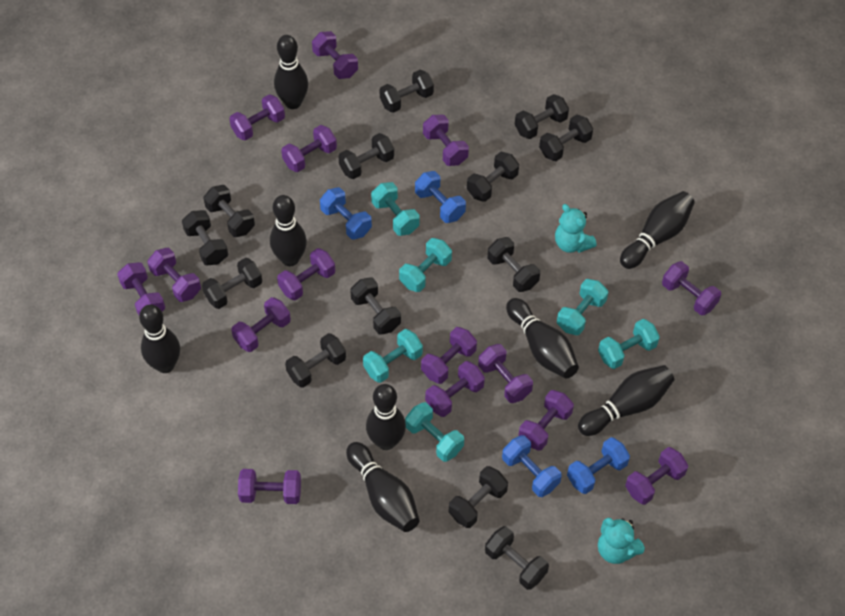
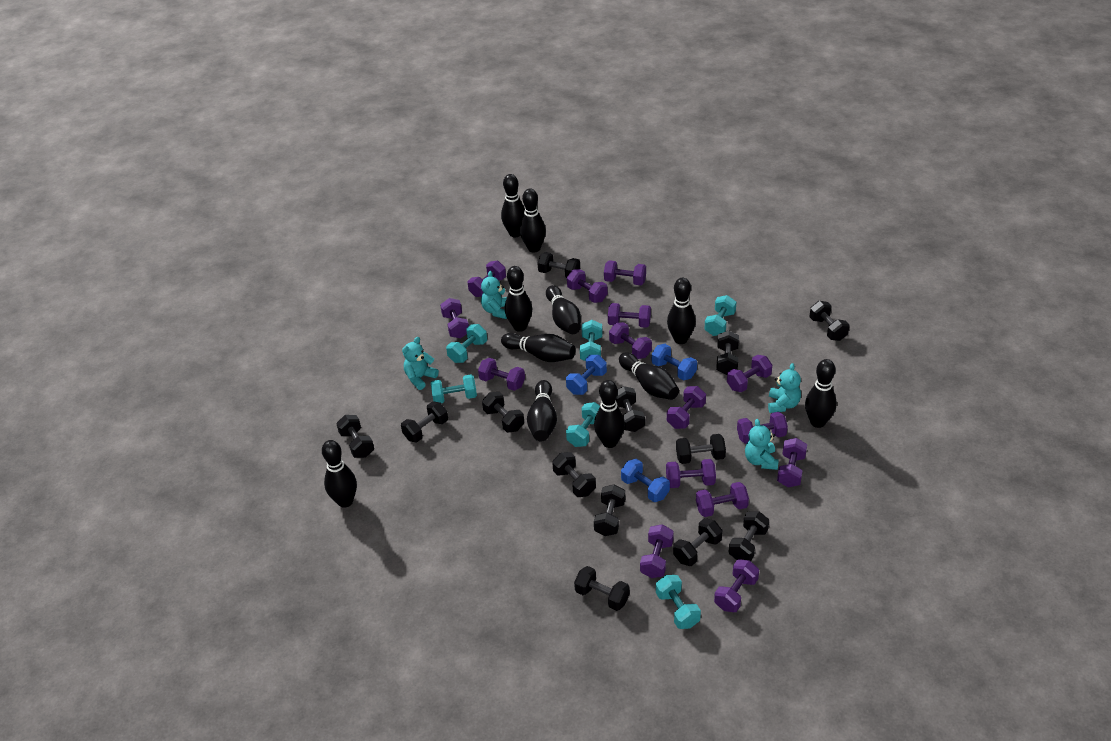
black bowling pin: [139,305,180,373] [270,195,307,266] [274,35,308,109] [346,442,420,532] [366,384,406,450] [506,298,579,379] [578,365,674,436] [620,191,695,269] = 8 -> [322,440,357,508] [501,174,525,237] [501,333,576,362] [505,266,532,332] [520,189,546,253] [527,380,557,442] [546,285,581,334] [594,380,625,448] [619,352,679,400] [667,278,696,344] [805,359,836,428] = 11
blue dumbbell: [320,187,372,240] [415,171,466,223] [502,435,562,497] [567,437,630,494] = 4 -> [566,355,607,395] [621,459,670,502] [652,344,697,380] = 3
turquoise teddy bear: [555,204,597,253] [598,518,645,564] = 2 -> [402,337,439,390] [481,271,507,319] [745,419,779,470] [768,363,801,413] = 4

